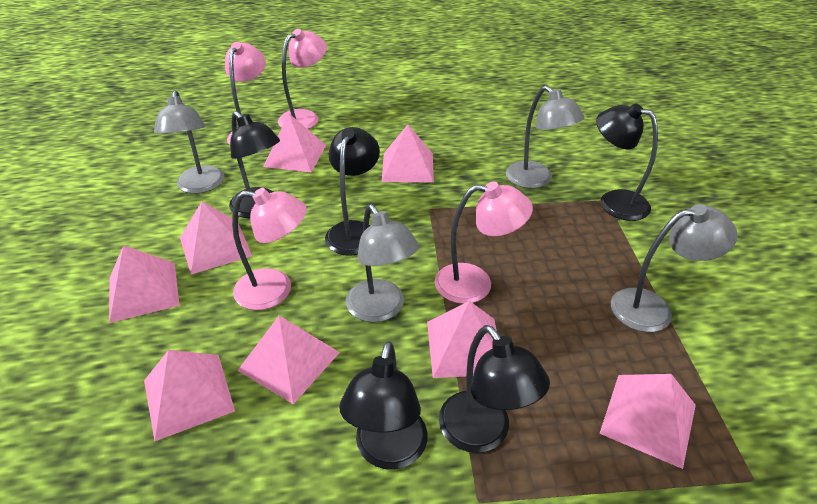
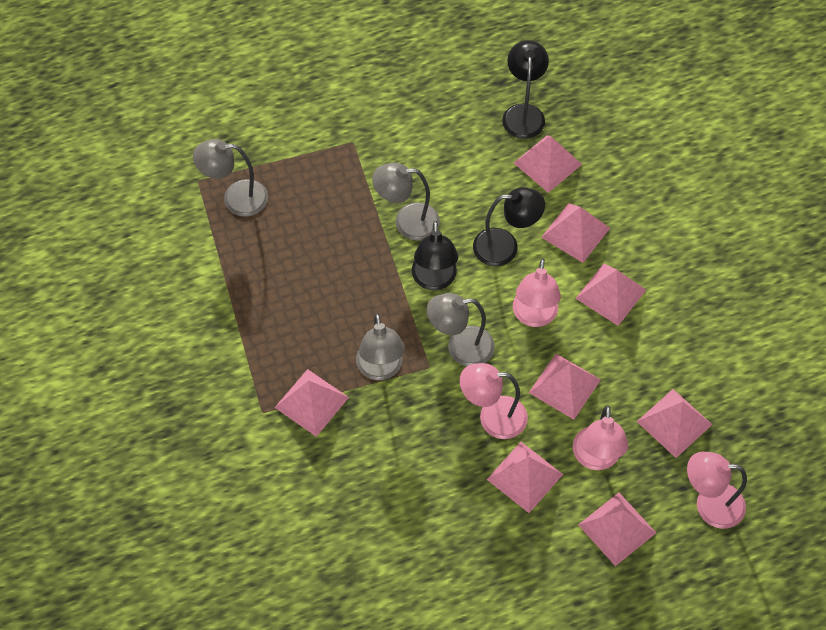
black lamp: [229,111,280,218] [325,127,380,256] [339,341,428,470] [439,325,550,453] [596,103,658,221] = 5 -> [412,221,458,290] [473,187,545,266] [502,40,549,139] = 3

